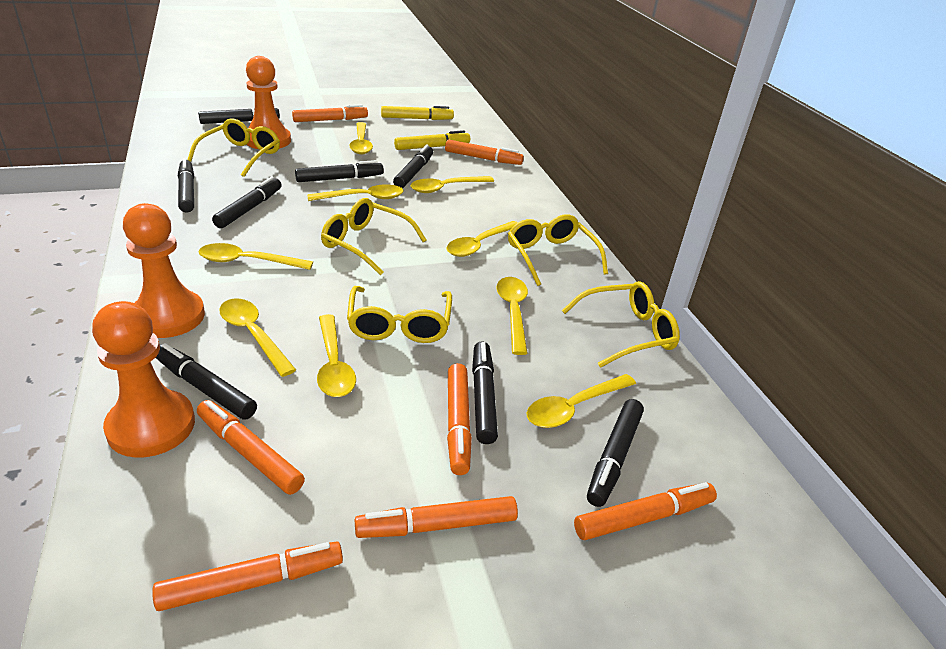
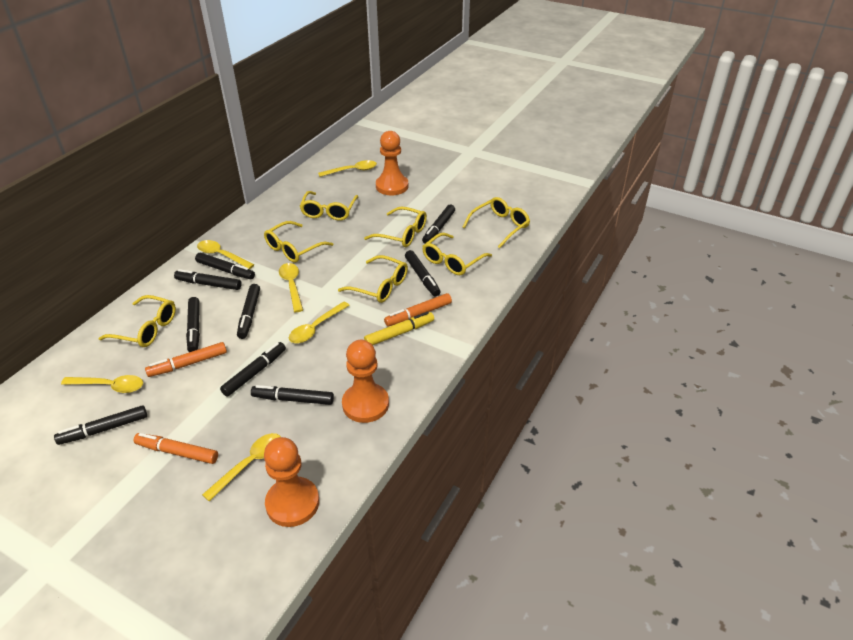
black marker: [155,343,257,420] [178,158,194,213] [198,108,280,124] [212,176,282,228] [295,160,384,182] [393,144,433,188] [472,341,498,444] [587,399,644,507] = 8 -> [54,405,147,445] [174,269,242,290] [186,297,200,352] [195,253,255,279] [220,342,286,397] [237,284,260,339] [251,385,334,405] [405,250,441,296] [422,205,455,244] = 9
orange marker: [152,541,343,611] [197,400,305,495] [292,105,368,122] [355,496,518,538] [445,139,524,165] [447,363,472,475] [574,482,717,540] = 7 -> [134,433,218,464] [145,342,227,377] [384,293,452,326] = 3
yellow glasses: [187,118,280,177] [321,198,426,275] [347,286,452,343] [508,214,608,286] [562,281,680,368] = 5 -> [98,295,176,347] [264,221,333,263] [300,191,359,221] [338,255,408,303] [364,207,427,247] [422,233,492,275] [462,197,530,248] = 7
yellow marker: [381,106,454,120] [394,130,470,150] = 2 -> [364,312,434,345] = 1
yellow spoon: [198,243,313,270] [219,299,296,377] [307,184,404,201] [317,314,356,397] [349,122,373,155] [410,176,494,193] [446,221,518,257] [496,277,528,355] [527,374,636,428] = 9 -> [61,375,143,393] [197,240,255,269] [202,433,281,501] [279,263,303,312] [289,301,350,344] [318,160,377,177] = 6

